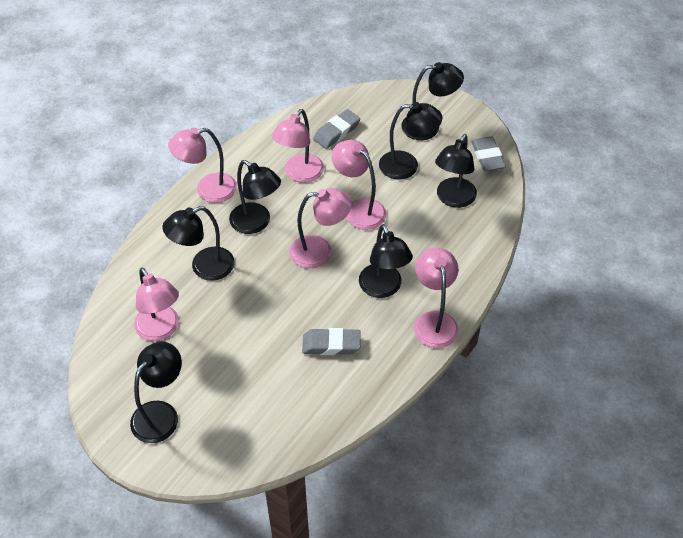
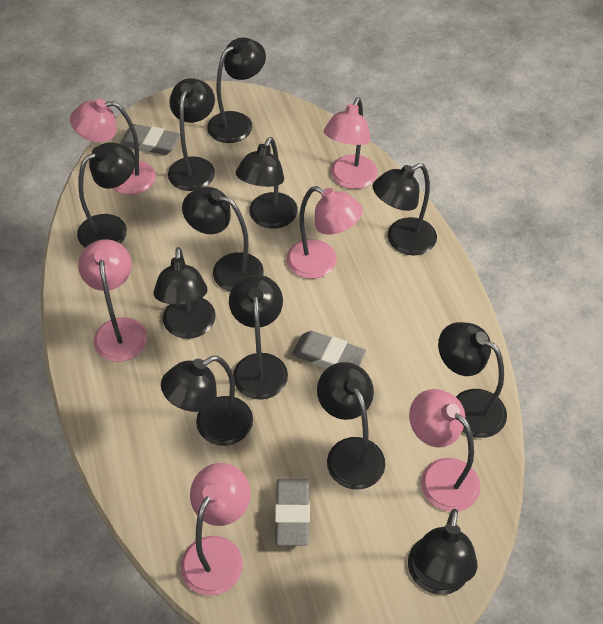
black lamp: [130,342,182,443] [162,206,235,281] [229,160,281,234] [359,224,413,298] [379,102,442,179] [401,62,464,140] [435,134,477,208] = 7 -> [77,142,135,248] [153,247,216,339] [161,356,253,446] [168,78,215,191] [182,187,264,292] [207,38,266,143] [229,274,288,400] [236,137,298,229] [317,362,385,490] [372,163,437,255] [408,509,478,595] [438,322,507,438] = 12

